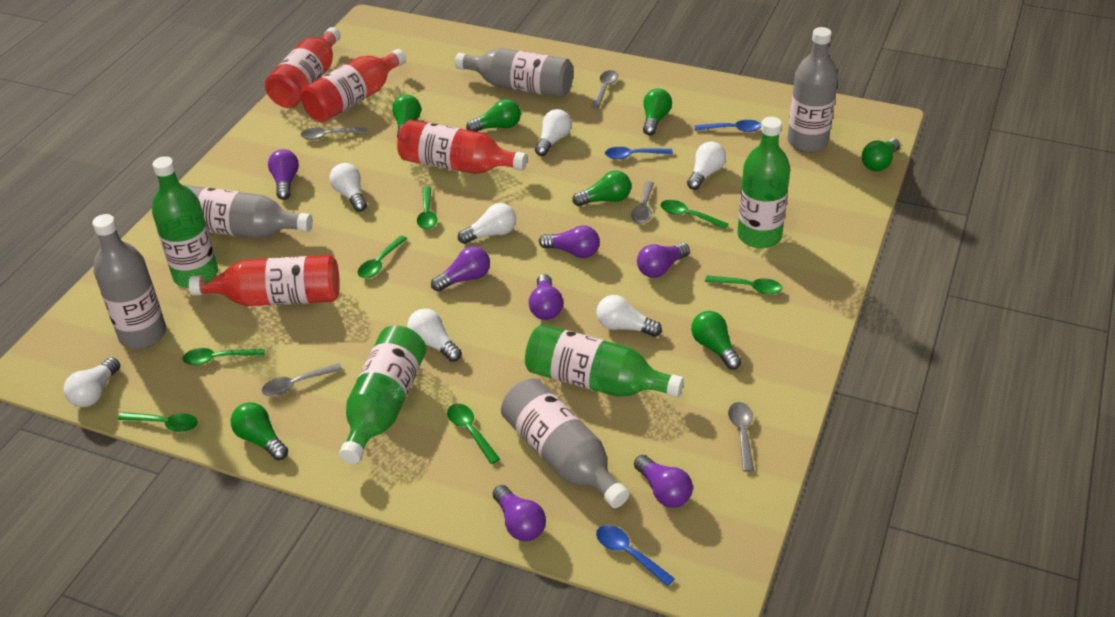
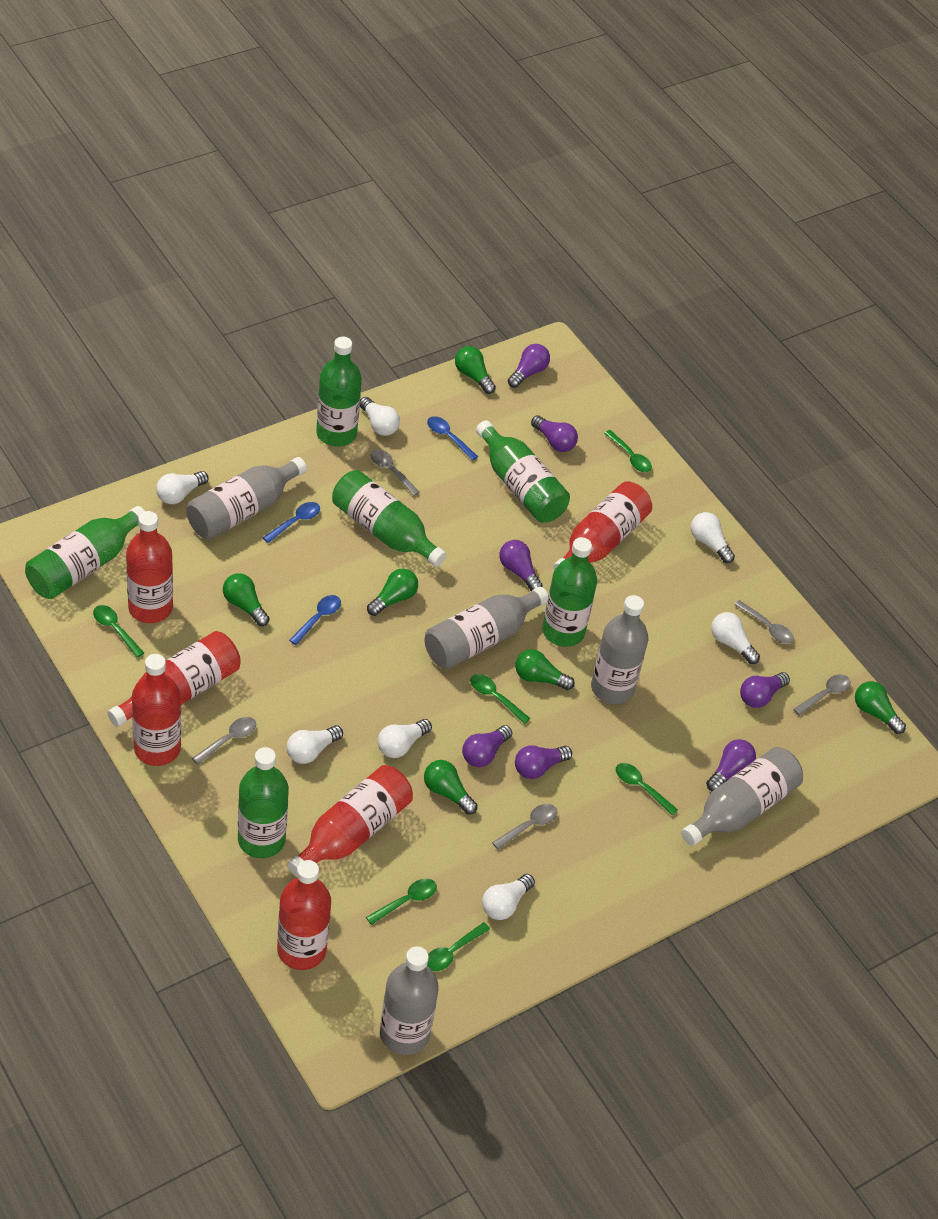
green bottle: [152,156,218,288] [339,326,426,464] [525,324,684,398] [737,117,790,248] = 4 -> [25,506,145,599] [238,747,289,858] [316,337,362,447] [332,470,447,567] [476,420,570,522] [542,537,597,647] = 6
green light bulb: [231,402,288,460] [392,94,421,138] [466,99,521,132] [572,171,631,206] [643,88,672,135] [691,311,741,370] [861,138,900,171] = 7 -> [223,573,269,626] [367,568,418,616] [424,760,478,814] [455,346,496,394] [515,649,575,690] [855,681,906,734] = 6
green spoon: [118,412,198,432] [182,348,265,365] [358,235,407,278] [417,187,437,229] [447,404,500,464] [660,200,728,229] [705,275,782,295] = 7 -> [93,605,144,658] [366,879,437,925] [427,922,490,971] [470,674,530,724] [604,430,652,472] [616,763,678,815] = 6
red bottle: [189,255,340,306] [265,27,341,108] [301,49,406,122] [397,120,527,174] = 4 -> [107,631,241,727] [126,511,173,623] [132,654,181,766] [277,860,331,970] [287,765,413,877] [554,481,652,570] = 6

